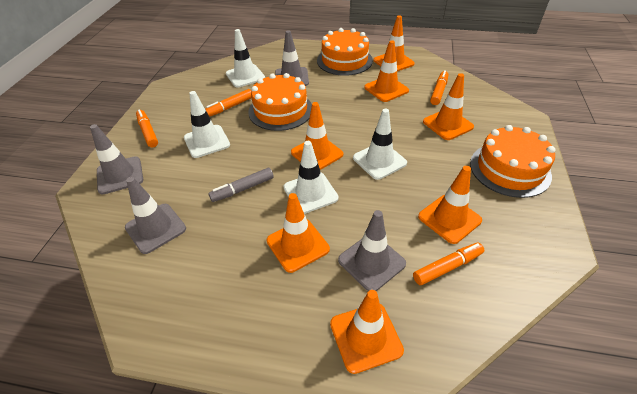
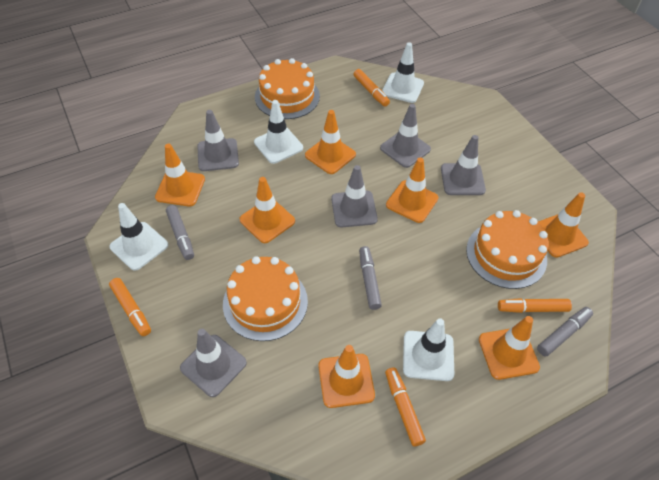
grey marker: [208,168,274,202] = 1 -> [166,205,194,260] [359,246,382,310] [537,307,593,356] = 3
grey traffic cone: [90,124,143,195] [125,177,186,254] [275,30,309,86] [338,210,406,291] = 4 -> [180,329,247,397] [197,110,239,171] [331,165,378,227] [380,104,431,168] [441,135,486,195] = 5

